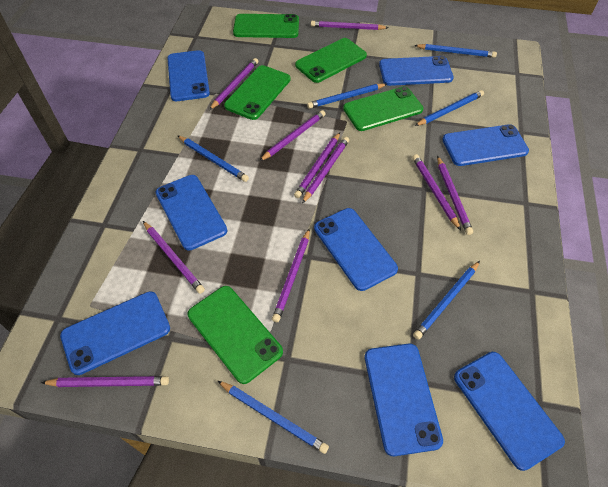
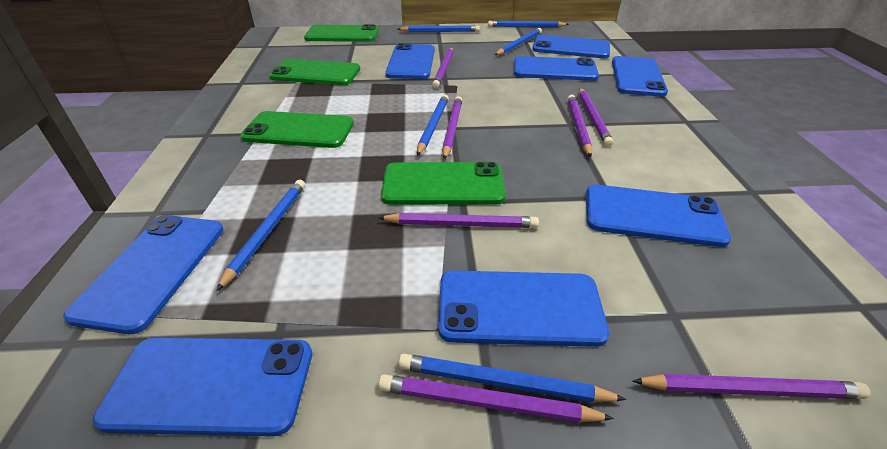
green phone: [188,286,283,384] [224,65,291,120] [233,14,299,38] [295,38,367,83] [343,86,424,131] = 5 -> [241,111,354,148] [269,59,360,85] [304,24,379,42] [381,162,506,205] = 4
purple pencil: [41,376,169,387] [143,221,205,294] [209,58,258,110] [260,110,326,161] [272,228,310,322] [294,132,340,198] [302,137,349,203] [311,21,388,30] [412,154,461,230] [437,156,473,235] = 10 -> [378,213,539,228] [378,374,614,423] [432,48,453,88] [442,96,462,160] [567,95,592,157] [579,88,613,147] [632,374,871,399] = 7

